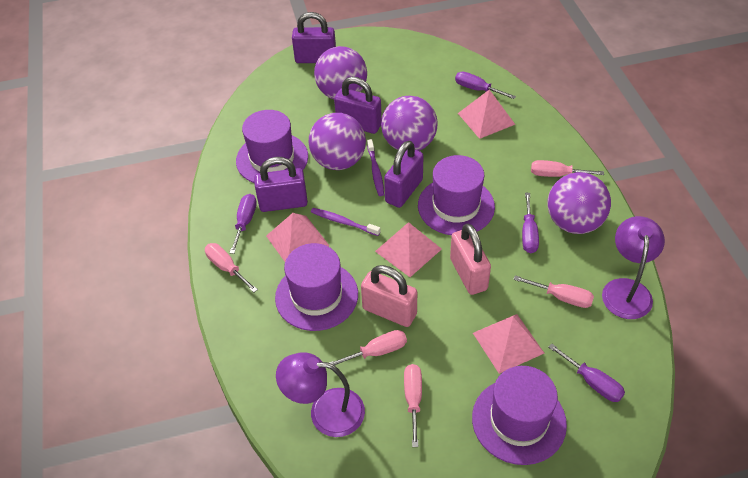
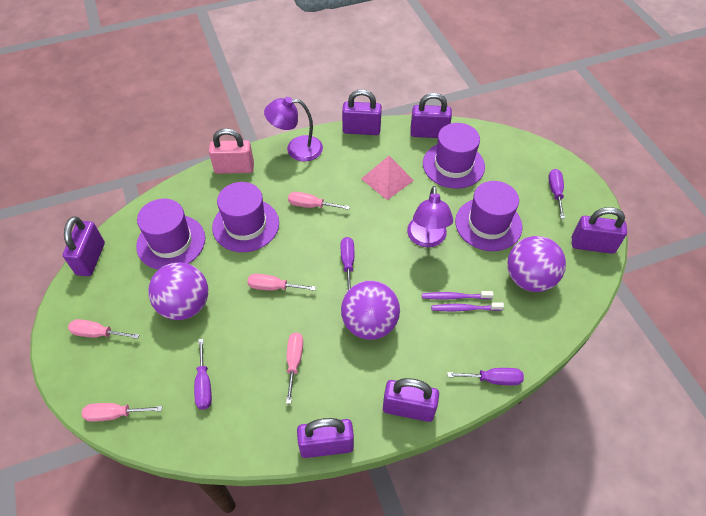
pink padlock: [361,265,417,327] [450,223,491,295] = 2 -> [209,128,254,174] = 1
pink pyramid: [266,213,330,261] [375,222,442,277] [458,90,515,139] [473,314,544,374] = 4 -> [361,156,414,200] = 1
purple ball: [309,113,366,170] [314,46,367,99] [381,96,437,151] [547,172,611,234] = 4 -> [148,262,208,320] [341,281,400,340] [507,236,566,292] = 3
purple padlock: [254,157,308,212] [292,12,336,63] [334,77,382,134] [384,141,423,208] = 4 -> [63,216,105,276] [297,418,354,458] [342,89,382,135] [383,378,439,422] [410,93,452,138] [572,207,627,254] = 6

